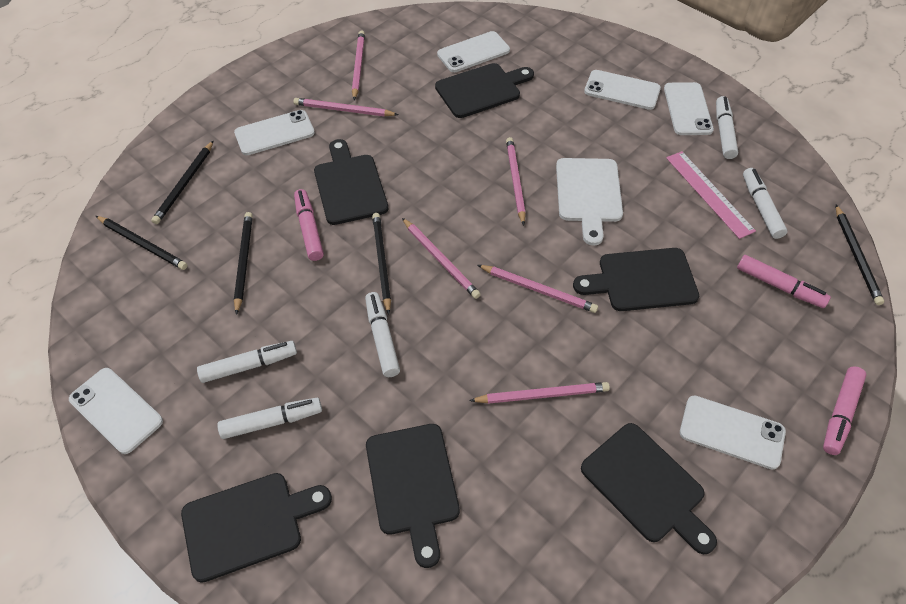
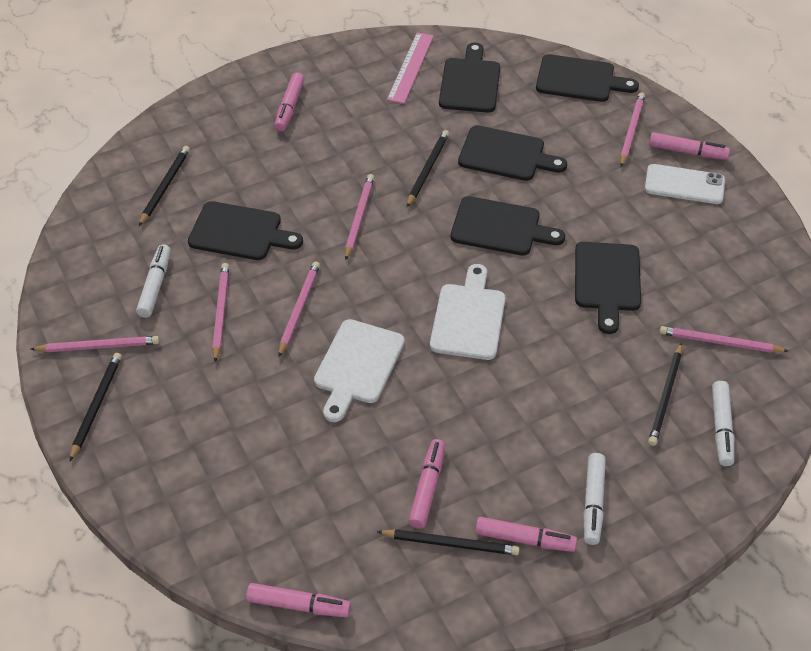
pink marker: [294,189,324,261] [737,255,831,308] [823,366,866,455] = 3 -> [246,583,351,617] [274,73,305,131] [408,439,445,529] [475,517,577,552] [649,132,730,160] = 5
white cutting board: [556,158,623,245] = 1 -> [314,319,405,422] [430,264,505,360] = 2
white marker: [197,341,297,383] [217,398,322,439] [365,292,400,377] [716,96,738,159] [743,168,788,239] = 5 -> [136,244,171,318] [583,453,606,545] [712,381,734,466] = 3
white phone: [69,368,163,454] [234,110,315,155] [437,31,510,72] [584,70,661,110] [664,82,714,135] [680,395,786,470] = 6 -> [645,164,725,204] = 1

